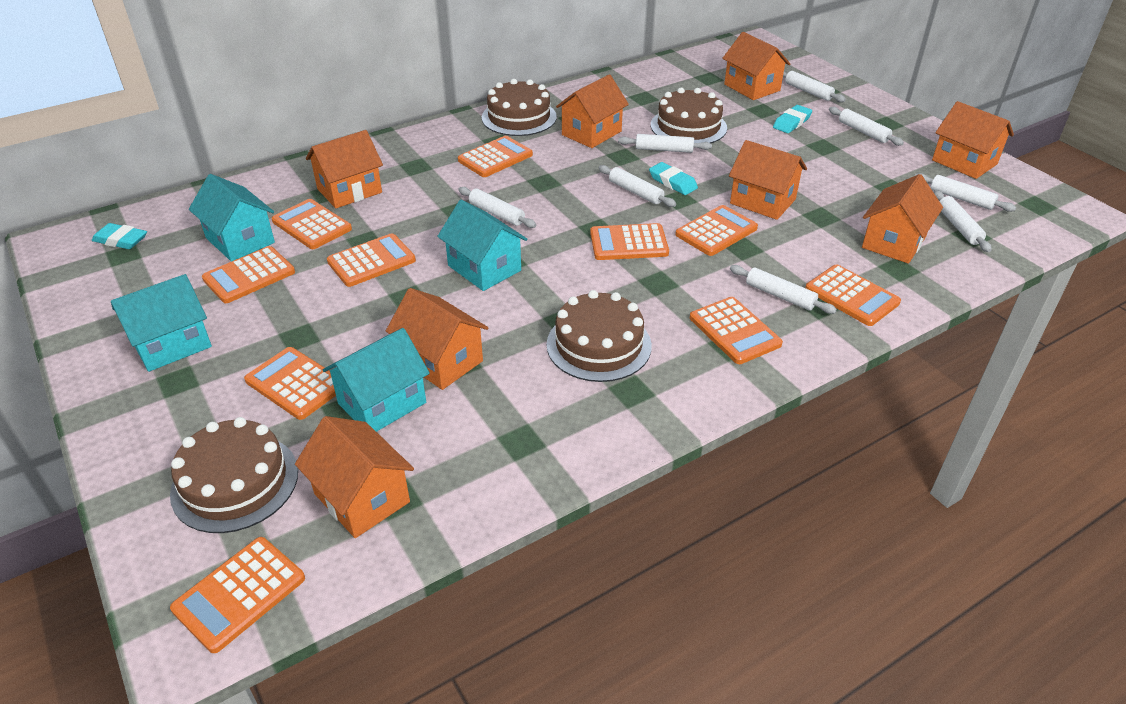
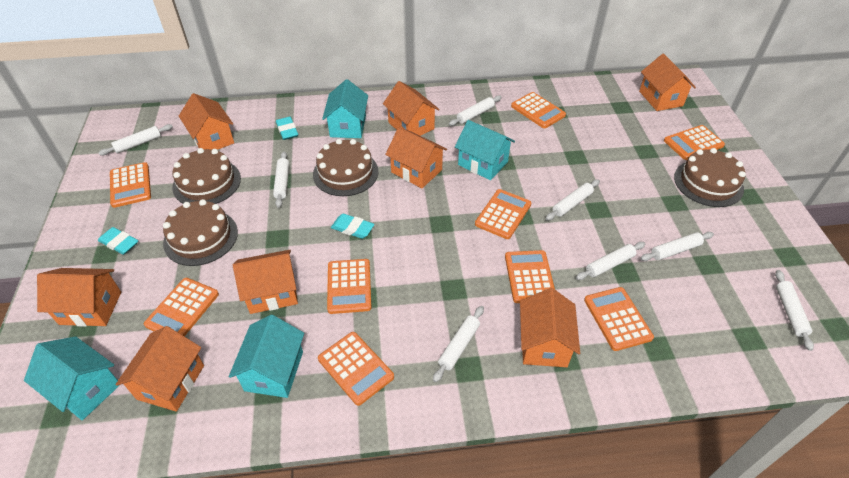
orange calculator: [170,537,305,653] [202,246,295,303] [244,347,336,420] [272,199,352,249] [327,233,416,287] [458,136,533,177] [590,223,669,260] [675,205,758,256] [690,297,783,364] [805,264,901,326] = 10 -> [110,162,151,208] [144,278,219,336] [318,332,394,406] [327,259,371,314] [475,189,531,239] [505,250,555,303] [511,92,566,128] [584,287,654,351] [664,125,725,160] = 9

